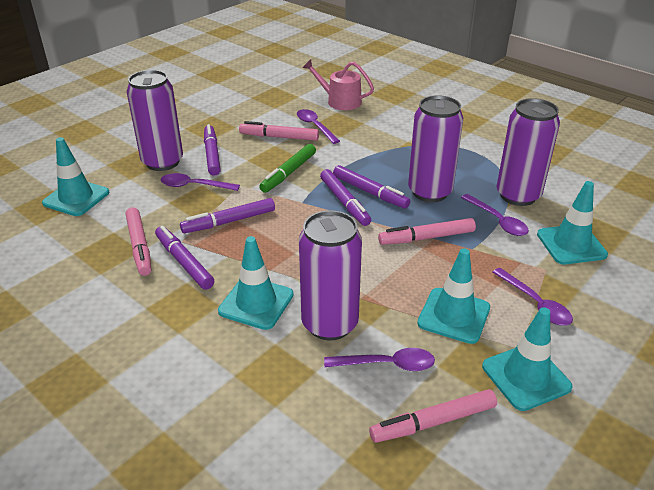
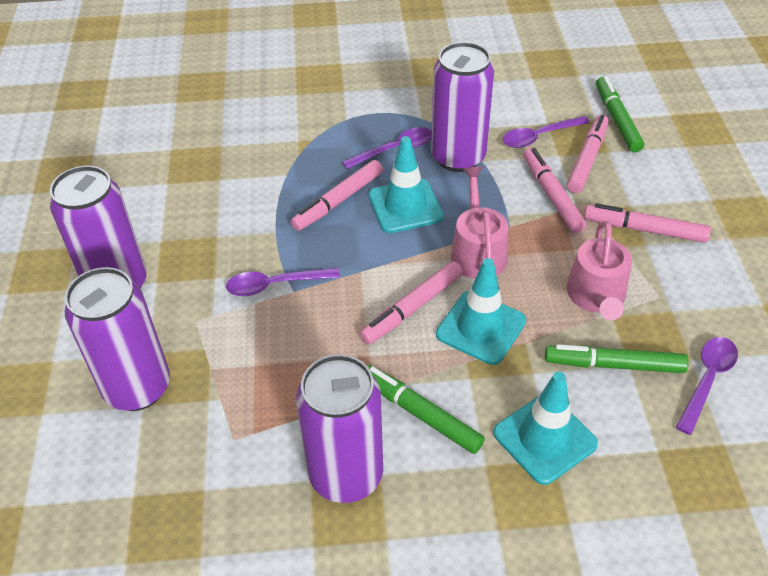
green marker: [259,144,316,193] = 1 -> [366,365,485,454] [545,344,689,373] [596,76,644,153] = 3
pink marker: [126,207,152,276] [239,121,319,141] [369,389,497,443] [378,218,476,245] = 4 -> [291,160,383,231] [360,261,463,344] [523,148,586,233] [567,115,609,193] [584,203,711,243] = 5
pink watering can: [303,59,374,110] = 1 -> [451,167,508,279] [567,221,632,320] = 2
purple marker: [155,226,214,290] [180,198,275,233] [204,124,221,176] [320,169,371,226] [333,165,410,209] = 5 -> none = 0
purple spoon: [161,173,240,191] [297,109,340,144] [324,348,435,371] [461,194,529,236] [493,268,573,326] = 5 -> [226,268,340,296] [342,127,432,169] [503,116,590,148] [676,337,738,435] = 4
turquoise traffic cone: [42,137,109,216] [218,236,294,330] [417,248,490,344] [482,307,573,411] [537,181,608,264] = 5 -> [369,136,443,233] [436,258,526,365] [493,372,598,485] = 3

